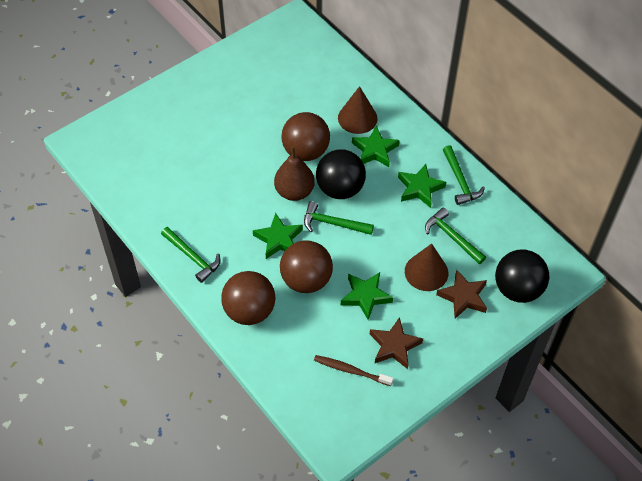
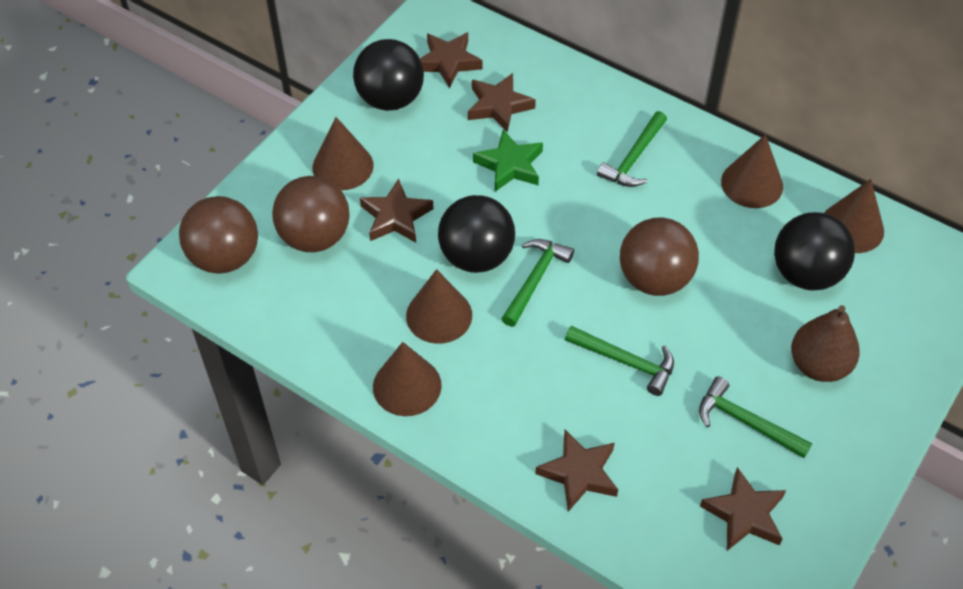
black ball: [316,149,366,199] [495,250,549,303] = 2 -> [353,39,424,111] [438,195,515,273] [774,212,855,290] = 3
brown cone: [338,86,378,134] [405,243,448,291] = 2 -> [312,117,374,190] [373,342,442,416] [406,269,472,344] [721,134,783,208] [824,179,884,253] = 5
brown star: [370,317,423,369] [436,270,487,319] = 2 -> [360,179,434,243] [420,32,483,88] [468,73,536,133] [535,430,618,512] [700,467,786,551] = 5
brown toothbrush: [314,355,394,386] = 1 -> none = 0
green star: [253,213,303,259] [341,272,393,320] [352,126,400,167] [398,164,446,208] = 4 -> [473,129,543,192] = 1

